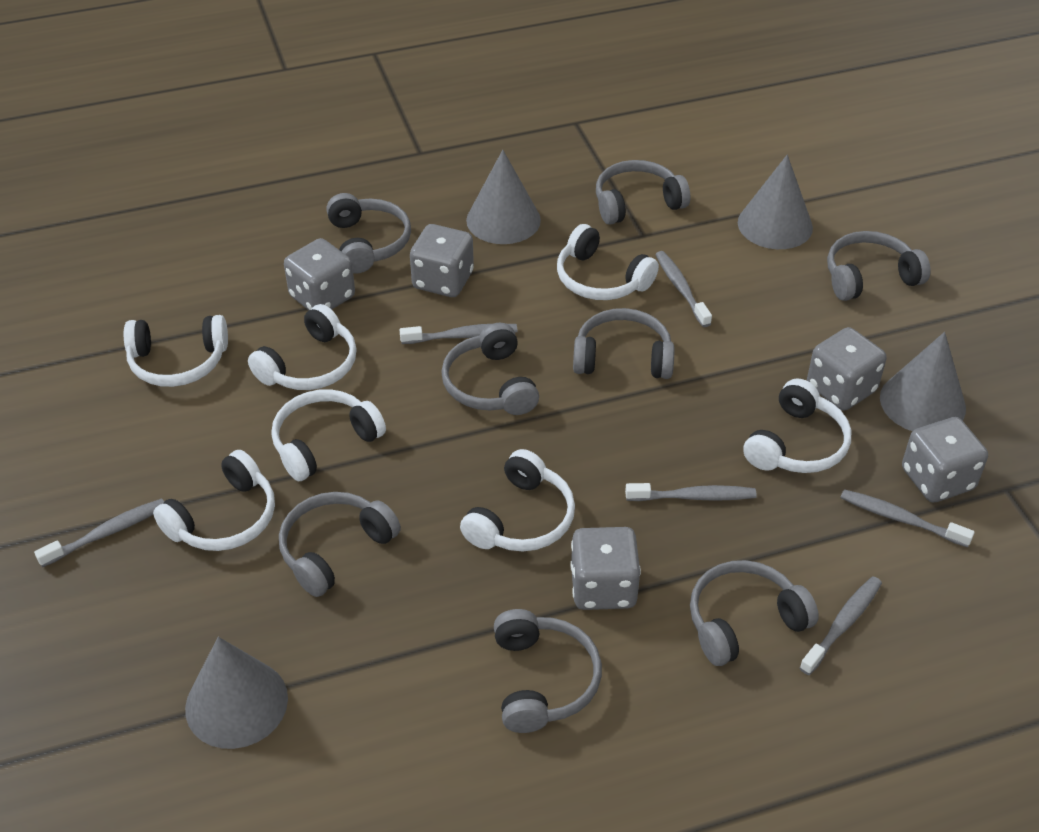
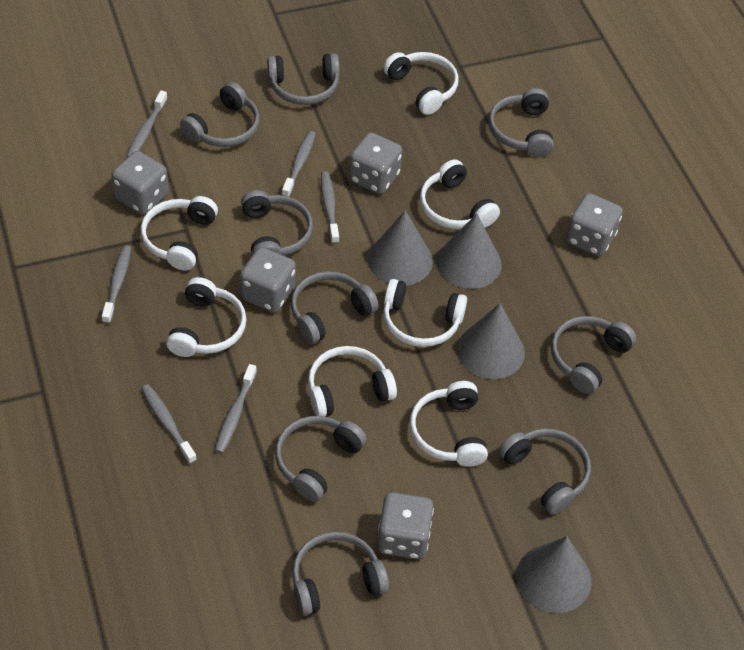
grey headphones: [279,492,401,597] [326,193,411,274] [441,323,539,415] [494,609,602,733] [573,308,675,379] [596,160,690,225] [690,560,819,666] [827,231,931,301] = 8 -> [180,82,260,147] [241,190,313,256] [267,53,340,105] [275,416,367,502] [291,271,379,344] [292,532,389,616] [489,88,554,157] [499,428,591,515] [551,316,636,394] = 9

